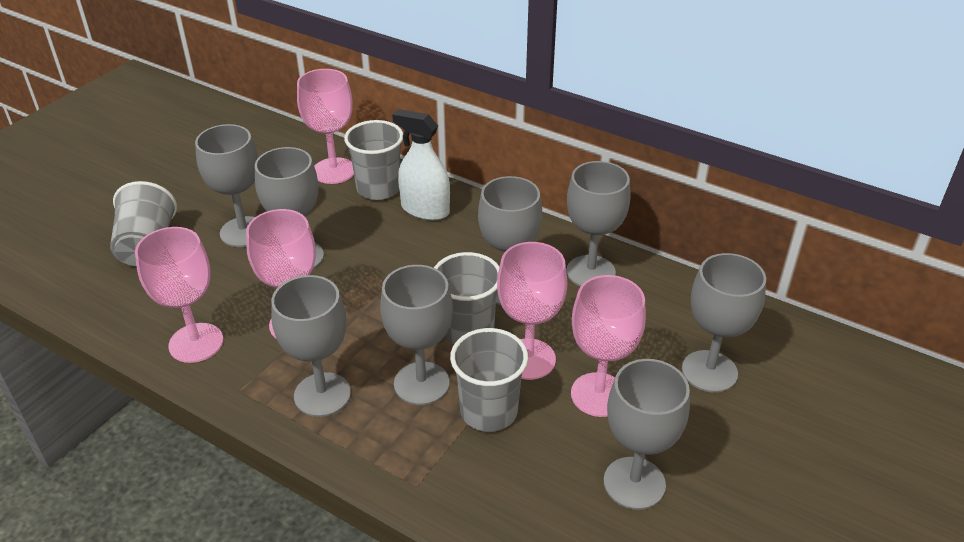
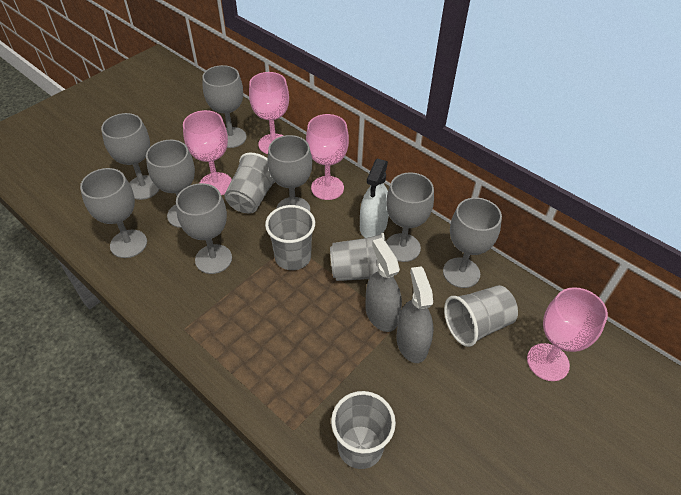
grey cup: [110,181,177,266] [344,120,403,200] [434,252,499,344] [450,328,528,432] = 4 -> [224,152,275,214] [265,205,315,270] [330,232,385,281] [331,391,396,469] [444,285,518,347] = 5
grey spray bottle: none = 0 -> [365,238,402,332] [396,266,434,363] = 2
pink goblet: [135,227,223,363] [246,209,316,338] [297,69,354,184] [497,242,567,380] [571,275,646,417] = 5 -> [183,110,232,195] [249,72,289,154] [306,114,349,200] [527,287,608,381] = 4

